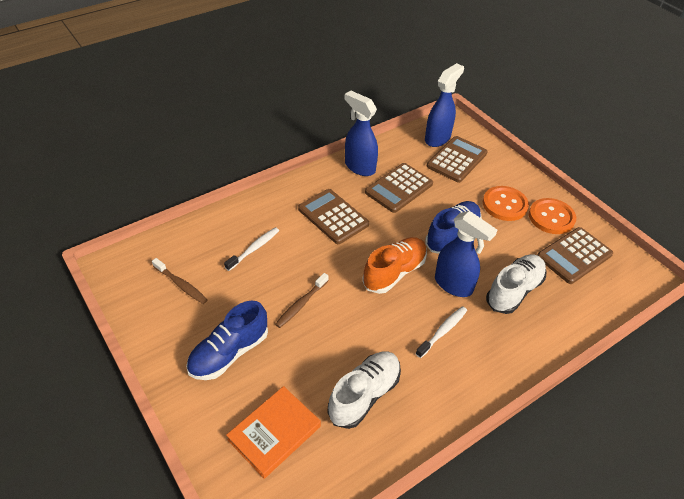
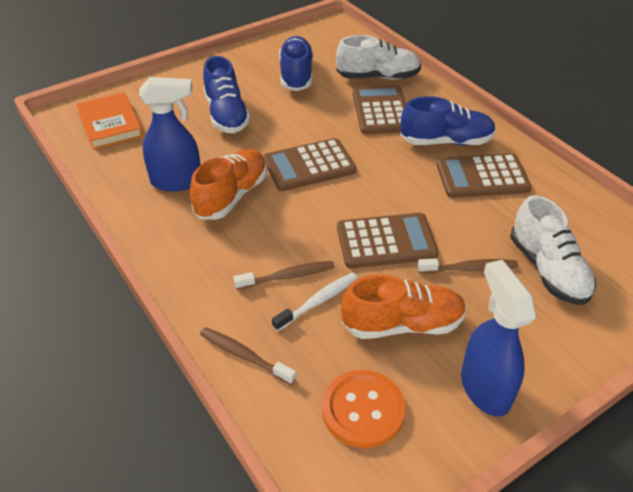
blue shoe: [186,300,268,380] [425,201,482,254] = 2 -> [203,56,250,133] [279,36,313,91] [400,96,496,146] = 3
blue spray bottle: [345,91,378,176] [425,63,464,147] [435,211,497,297] = 3 -> [139,77,200,191] [461,260,536,417] = 2
brown toothbrush: [152,258,208,304] [275,273,329,328] = 2 -> [200,327,296,385] [234,261,334,290] [418,258,518,273] = 3
orange button: [483,186,529,221] [529,198,576,234] = 2 -> [322,370,405,448] = 1
orange shoe: [362,237,427,294] = 1 -> [190,149,267,220] [341,274,467,339] = 2
white toothbrush: [224,227,279,271] [416,306,467,358] = 2 -> [272,272,358,332] = 1

